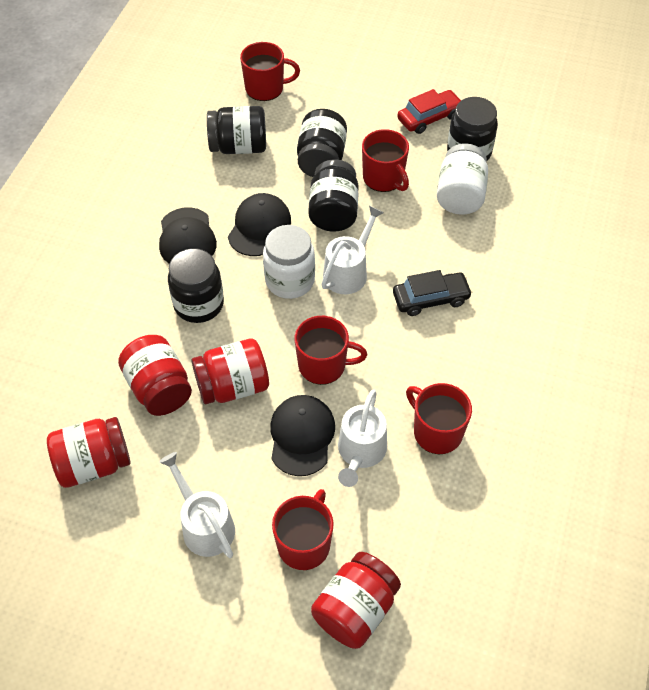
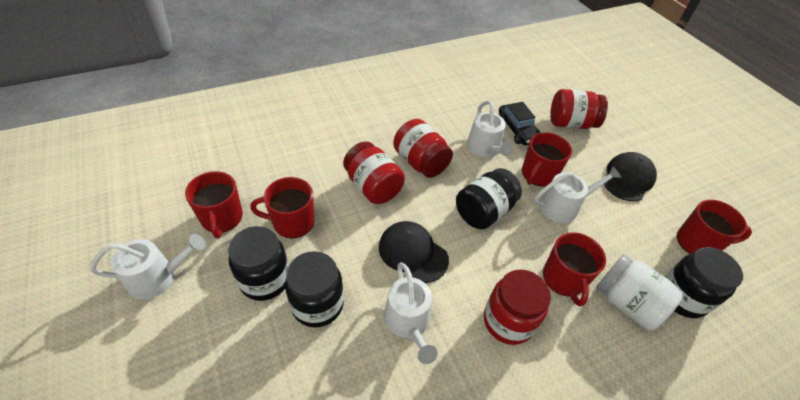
black cap: [159,207,217,264] [228,193,291,256] [270,395,335,476] = 3 -> [379,221,449,283] [604,152,657,201] = 2
black jar: [168,248,224,323] [207,106,266,154] [297,109,347,177] [308,159,359,232] [447,97,498,161] = 5 -> [228,226,289,301] [285,251,344,327] [456,168,522,229] [664,247,743,318] = 4
red car: [397,89,461,134] = 1 -> none = 0
white jar: [263,225,315,299] [437,143,488,215] = 2 -> [596,254,684,331] = 1
white watering can: [159,452,235,558] [321,206,384,294] [338,390,387,487] = 3 -> [90,234,205,300] [384,262,438,364] [467,100,513,158] [534,166,622,223] = 4

